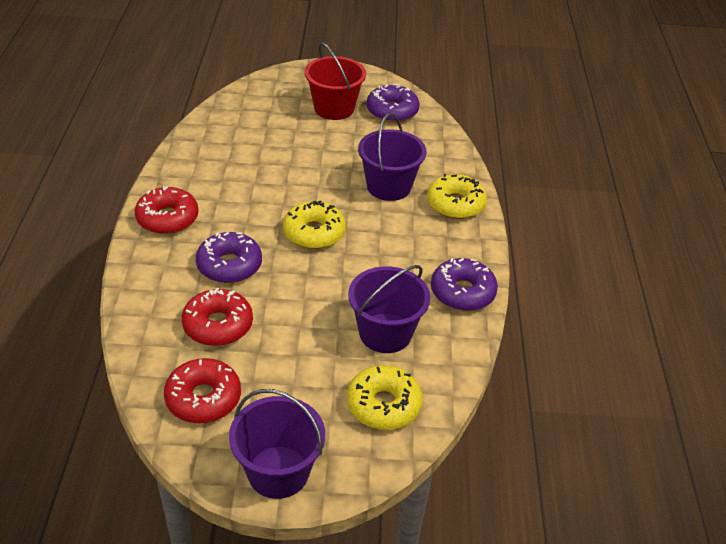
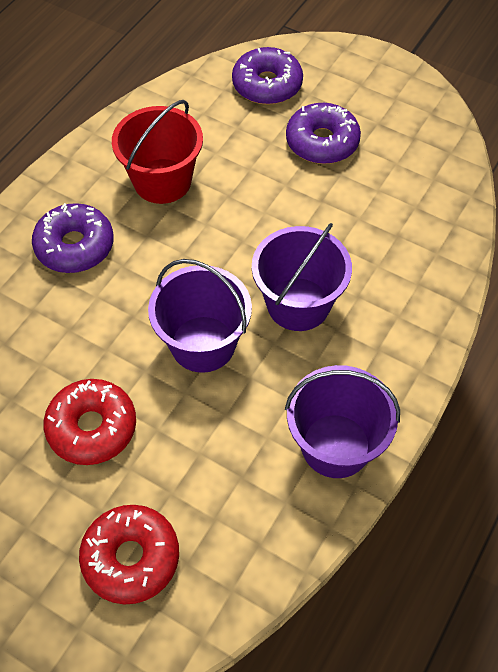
red donut: [135,186,198,234] [164,358,241,423] [182,288,253,346] = 3 -> [44,379,136,465] [79,505,179,604] = 2
yellow donut: [283,200,346,249] [347,365,423,430] [427,174,487,219] = 3 -> none = 0

